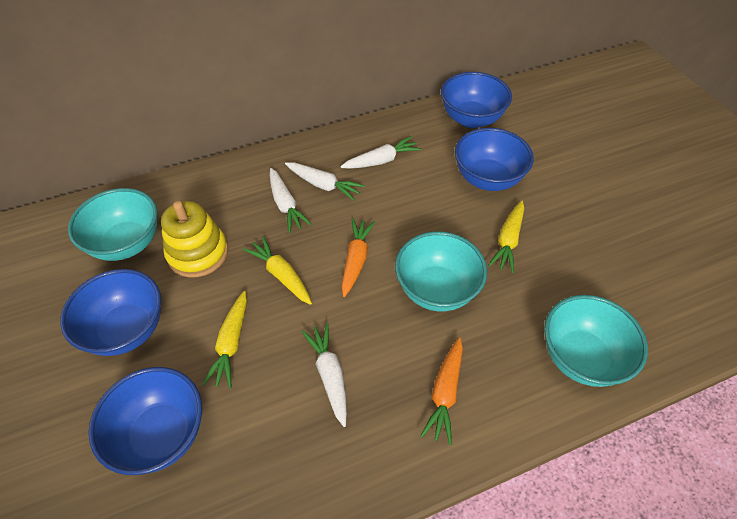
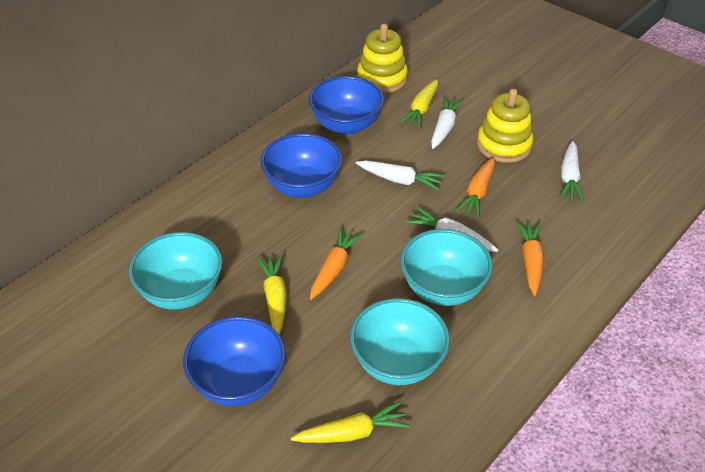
blue bowl: [60,269,161,356] [88,367,202,475] [441,72,512,128] [455,128,534,191] = 4 -> [183,316,286,406] [260,133,342,198] [309,76,384,135] = 3
orange carrot: [341,218,375,297] [421,337,463,445] = 2 -> [310,227,364,300] [455,157,495,218] [516,221,544,296] = 3
yellow stacking toy: [161,201,228,278] = 1 -> [357,24,408,93] [477,89,534,163] = 2

